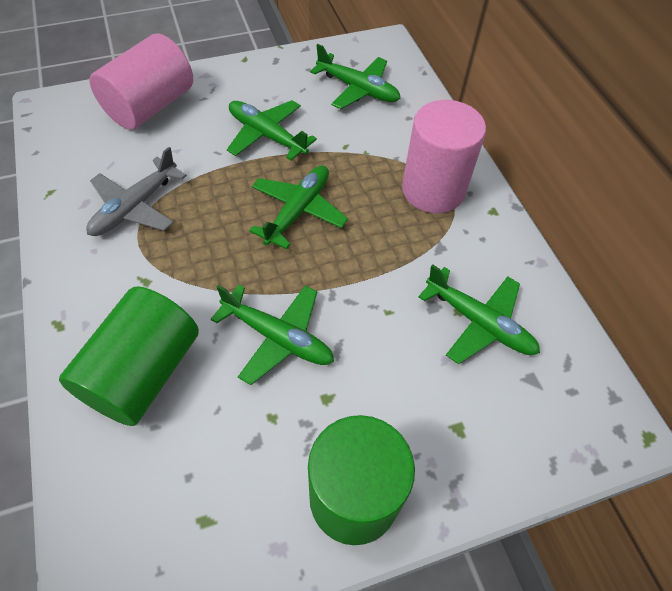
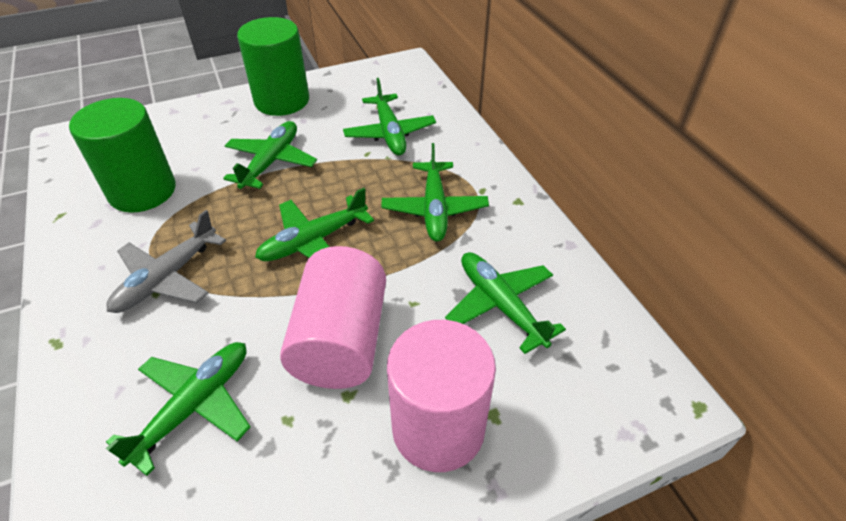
green plane: [211,285,334,385] [227,100,317,160] [249,165,348,250] [310,44,401,109] [418,264,540,364] = 5 -> [106,342,250,476] [223,121,317,189] [255,188,374,261] [343,78,436,155] [381,143,489,242] [445,252,566,354] = 6

